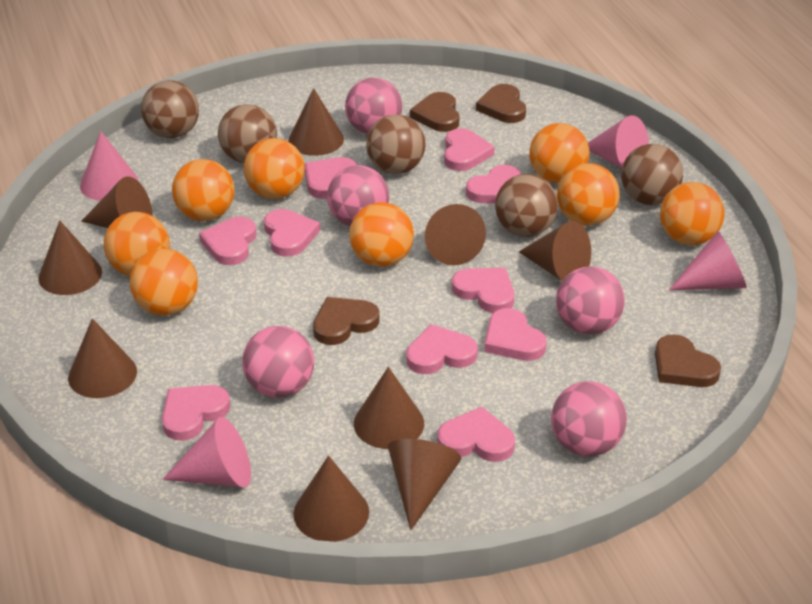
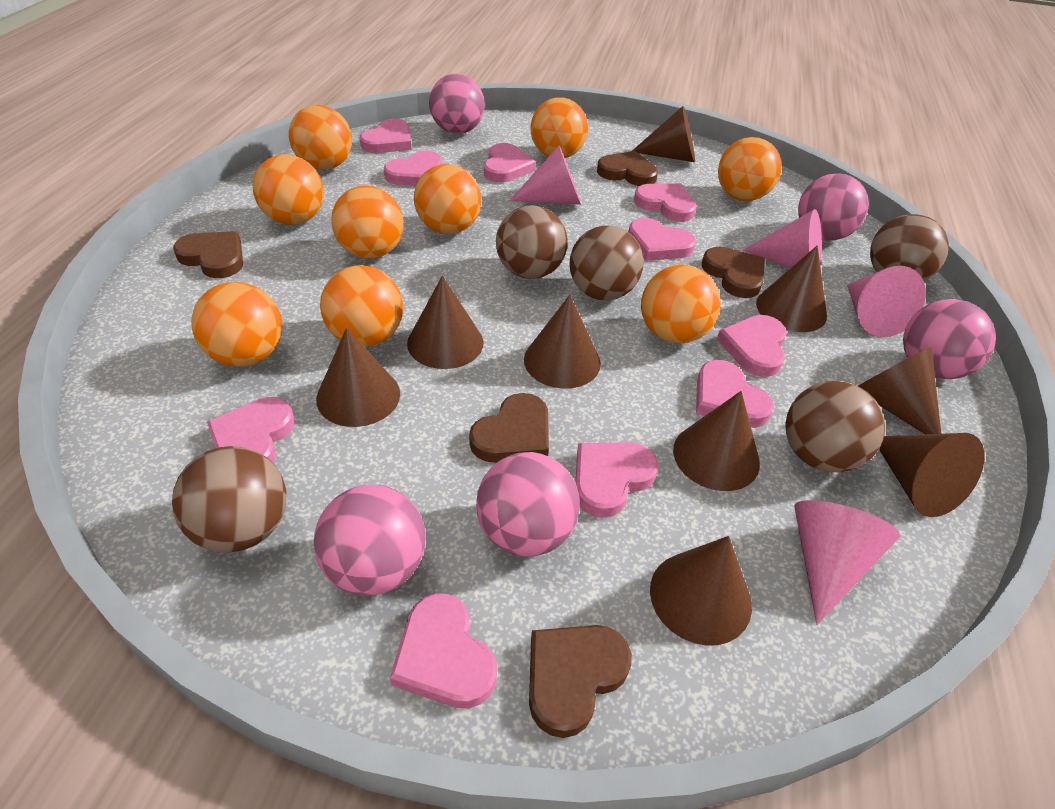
brown heart: [313,297,379,345] [410,92,460,132] [476,84,526,123] [655,334,721,387] = 4 -> [173,231,243,278] [469,393,549,463] [529,625,632,738] [597,151,658,186] [702,247,765,298] = 5
orange ball: [104,212,170,276] [130,248,198,316] [172,159,235,221] [244,138,305,199] [349,202,414,267] [529,123,589,183] [557,163,620,226] [660,182,724,245] = 8 -> [191,282,282,367] [253,154,324,225] [289,105,352,170] [320,265,403,347] [331,185,404,258] [414,164,481,234] [531,97,588,158] [641,265,721,343] [718,137,782,201] = 9

